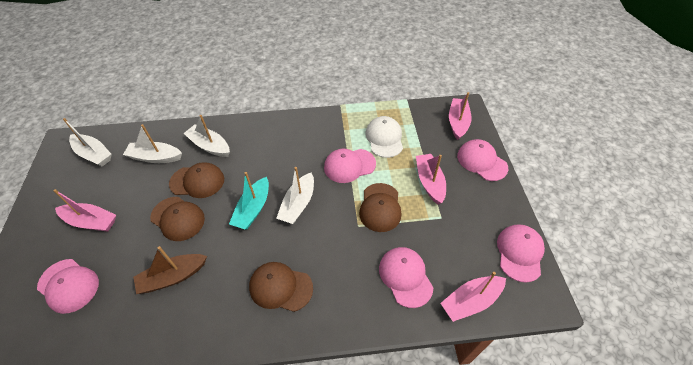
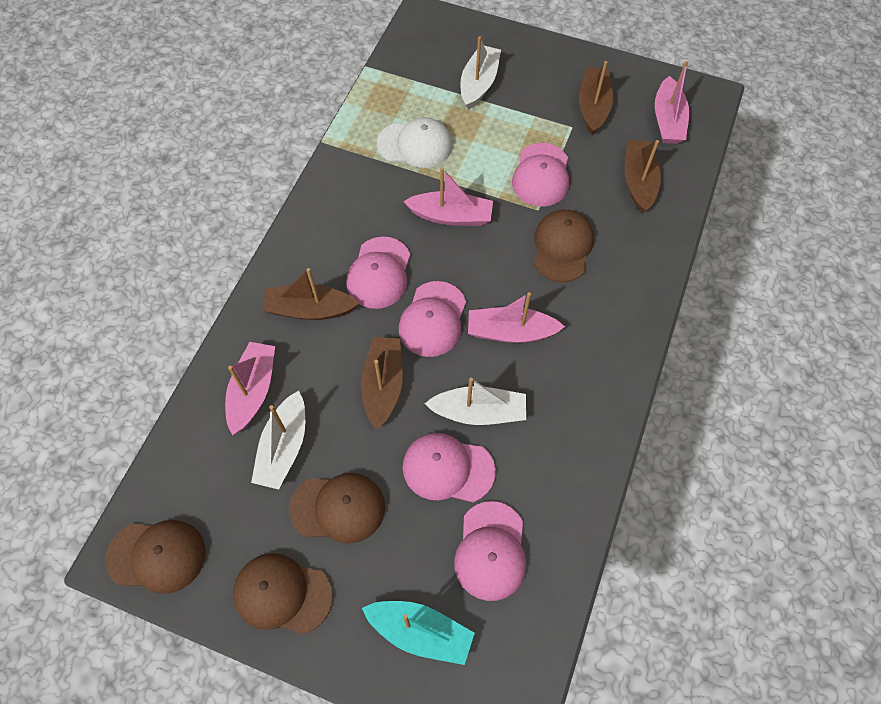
brown boat: [133,246,207,294] = 1 -> [262,268,359,320] [361,337,403,430] [579,61,613,135] [625,140,661,213] = 4
white boat: [63,118,112,166] [123,124,182,163] [183,115,230,157] [276,167,314,224] = 4 -> [251,391,305,490] [425,378,526,425] [460,36,501,110] = 3

